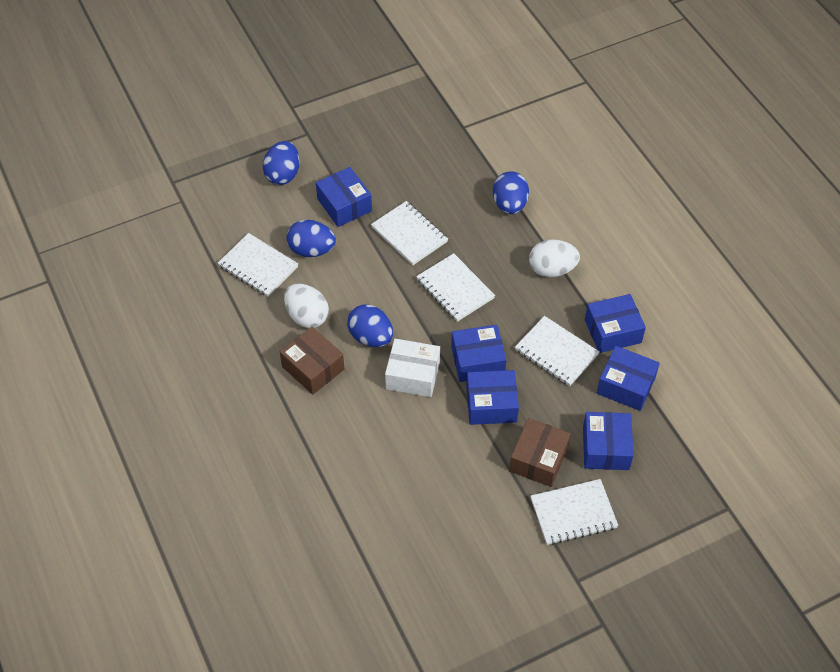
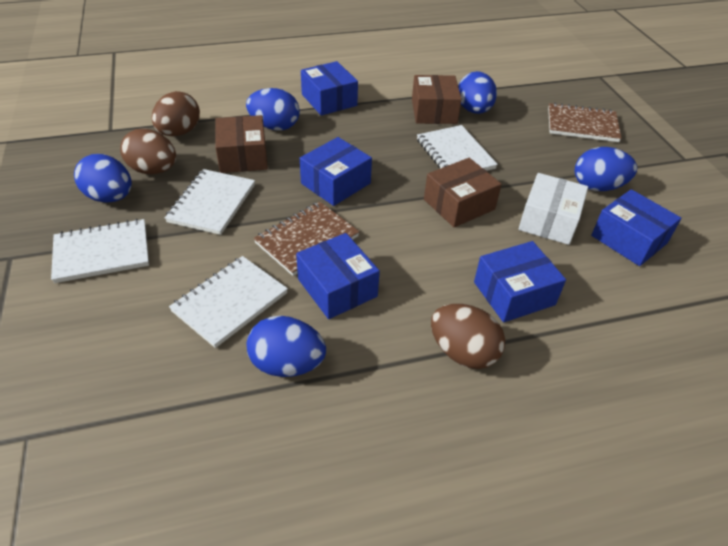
blue box: [316,167,372,227] [451,325,507,382] [466,370,519,425] [583,412,634,470] [585,294,646,353] [597,346,660,411] = 6 -> [296,233,380,319] [300,137,372,206] [301,61,358,116] [474,241,566,322] [591,189,681,266] = 5
blue egg: [263,141,300,185] [286,220,336,257] [347,304,393,347] [493,171,529,214] = 4 -> [74,154,132,203] [246,88,300,131] [247,316,326,377] [458,71,497,114] [575,147,637,191] = 5
brown box: [280,327,344,395] [509,418,571,487] = 2 -> [215,115,268,173] [412,75,462,124] [424,158,502,228] = 3
brown egg: none = 0 -> [120,128,176,174] [152,91,200,136] [431,304,505,369] = 3
brown notebook: none = 0 -> [254,202,359,276] [548,102,621,142] = 2
white egg: [284,284,329,328] [529,239,580,277] = 2 -> none = 0
white notebook: [218,233,298,297] [371,201,448,265] [416,253,495,322] [515,316,600,386] [531,479,618,545] = 5 -> [51,219,149,283] [165,169,255,235] [169,256,288,348] [417,125,498,171] = 4

